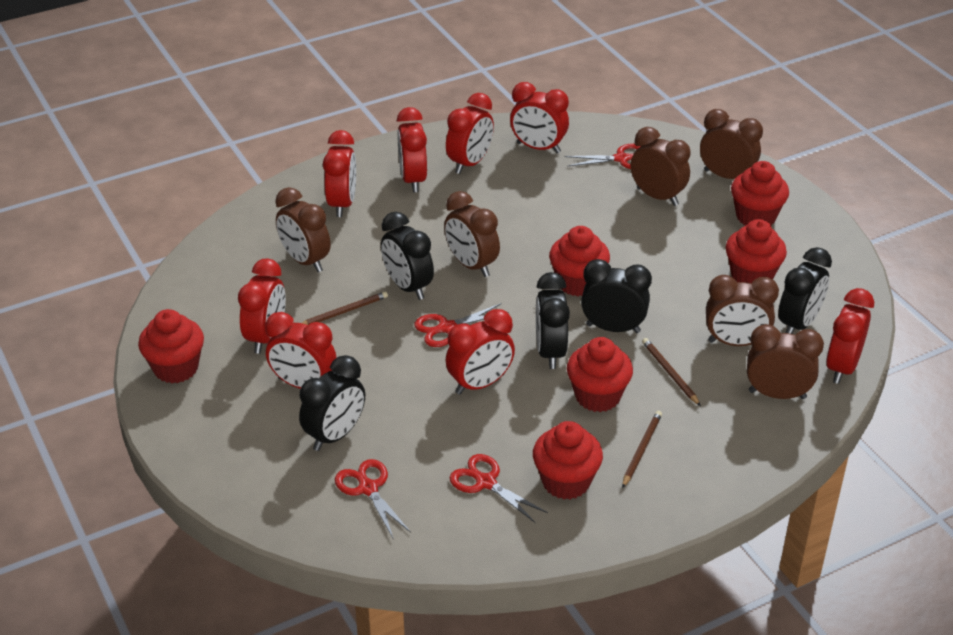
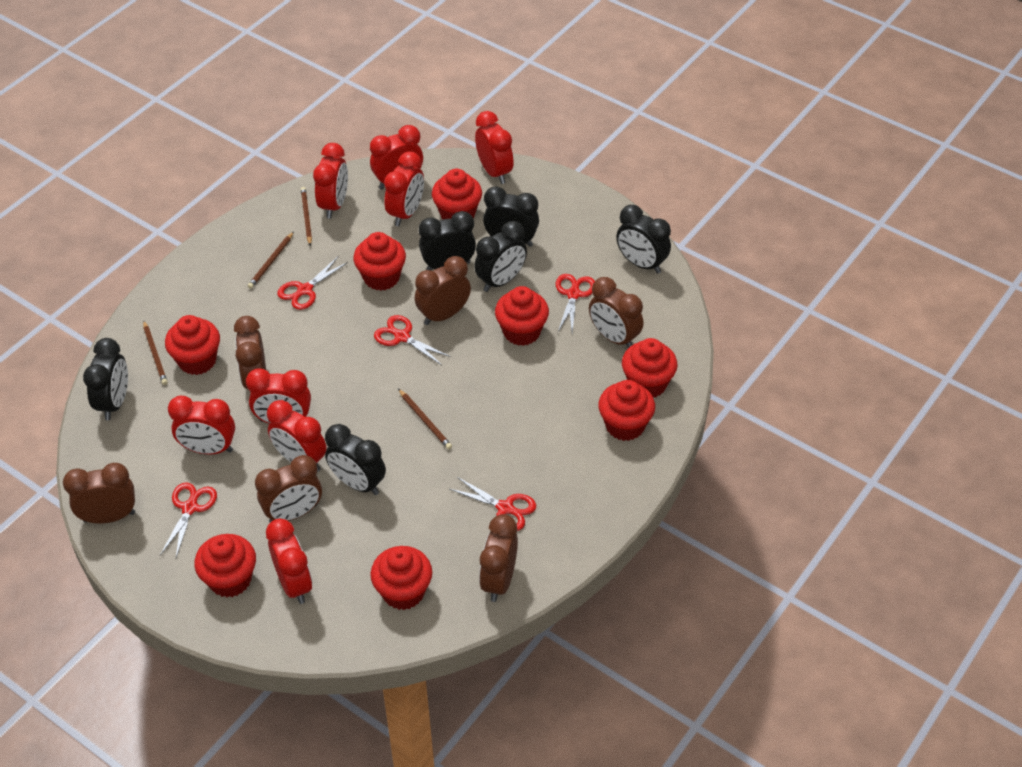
black clock: [299,355,365,451] [381,212,434,300] [536,272,570,369] [581,259,652,333] [778,247,832,334] = 5 -> [83,338,128,420] [325,424,386,495] [419,211,476,270] [474,221,527,292] [483,186,539,247] [616,205,671,274] = 6
brown pencil: [302,291,388,325] [622,411,662,488] [642,338,701,406] = 3 -> [143,321,168,385] [248,232,294,289] [301,187,312,246] [398,389,452,449] = 4
red cupcake: [138,309,204,383] [533,421,603,499] [549,226,610,296] [567,337,633,412] [726,219,787,283] [731,161,789,225] = 6 -> [165,315,220,375] [194,534,256,598] [353,232,406,291] [370,546,432,610] [432,169,482,220] [495,286,549,346] [598,380,655,441] [622,338,678,397] = 8
red scissors: [335,459,411,538] [414,303,509,347] [450,454,548,523] [565,144,641,169] = 4 -> [160,482,217,557] [277,257,348,310] [374,315,451,365] [450,477,536,531] [556,274,595,333] = 5

